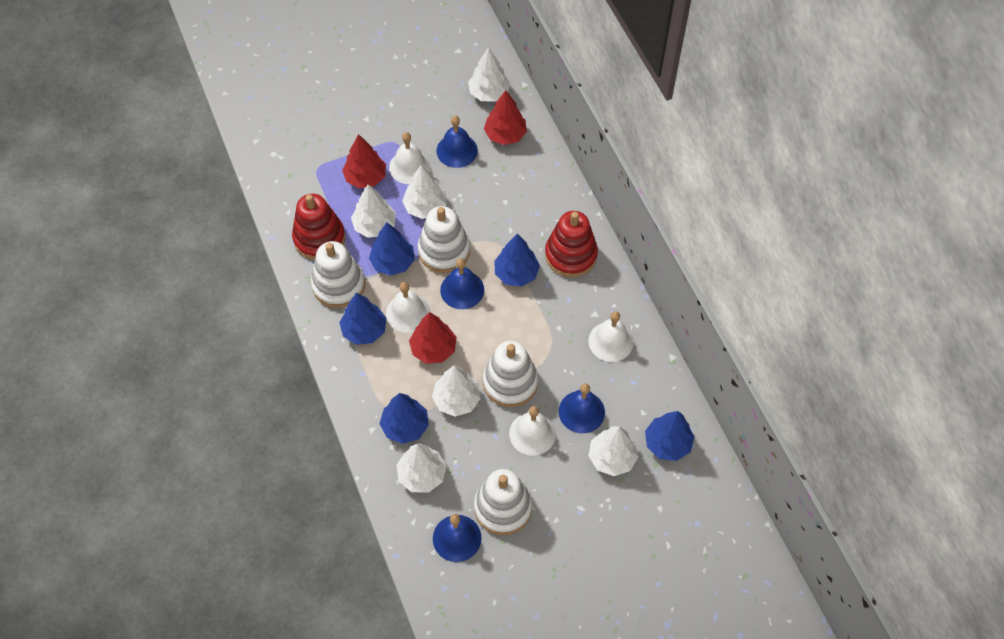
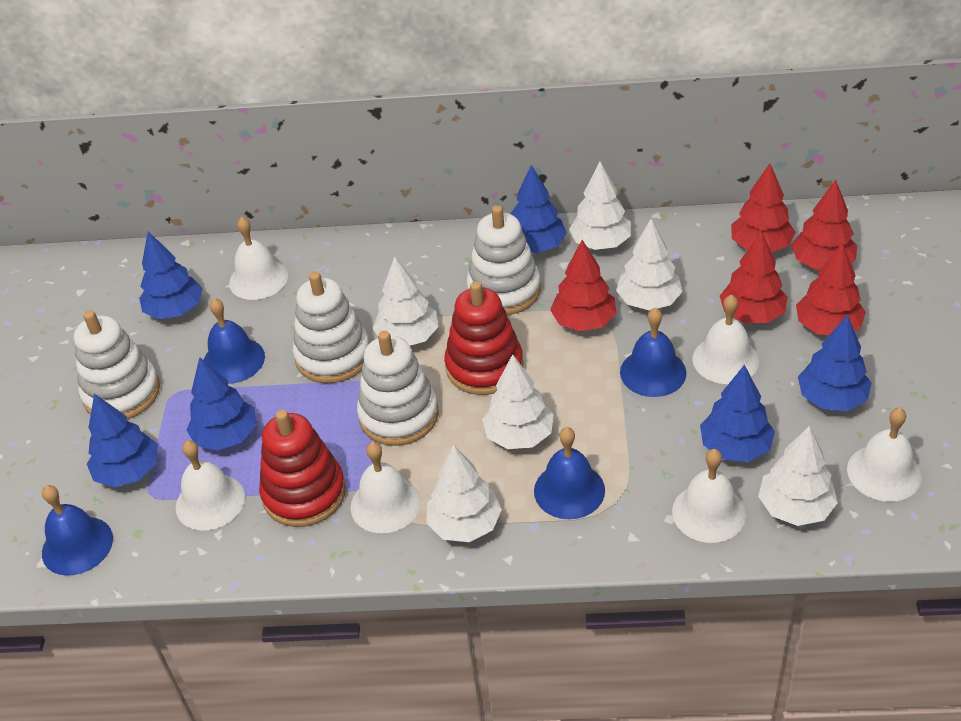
blue tree: [339,293,387,345] [369,222,415,276] [380,393,429,444] [494,234,540,287] [645,411,694,461] = 5 -> [87,394,158,488] [139,232,203,319] [187,357,256,451] [510,165,567,253] [700,365,775,462] [798,315,872,411] = 6
red tree: [342,134,386,188] [409,312,456,364] [484,90,527,145] = 3 -> [550,240,617,332] [720,231,788,323] [731,163,795,253] [791,179,857,270] [796,243,866,335] = 5
white bell: [386,282,430,333] [389,132,431,184] [509,406,556,456] [588,311,633,362] = 4 -> [176,440,245,531] [229,217,288,300] [351,442,421,533] [672,449,746,543] [692,295,759,384] [847,408,922,502] = 6

